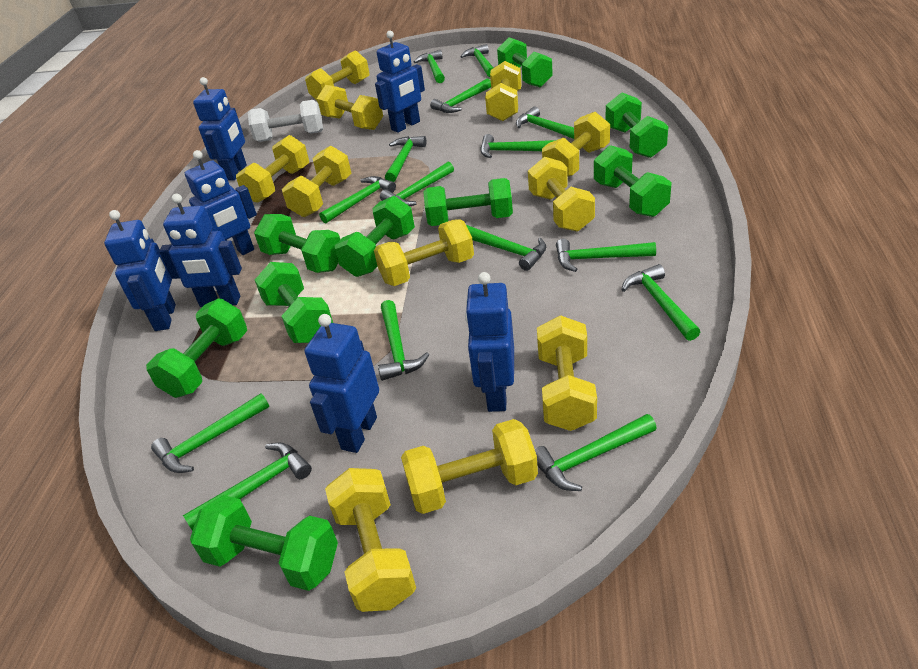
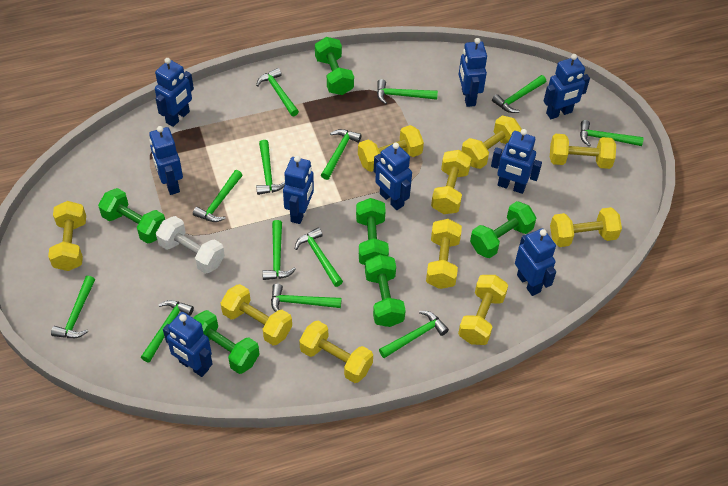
blue robot: [104,210,176,331] [159,194,242,307] [185,150,257,255] [193,77,247,181] [305,314,379,453] [375,31,425,133] [465,272,514,412] = 7 -> [149,126,183,195] [155,58,194,127] [163,312,213,377] [283,156,314,224] [374,142,412,210] [459,38,487,107] [491,129,542,194] [515,228,556,296] [544,54,590,119] = 9
green dumbbell: [146,299,247,398] [190,495,338,591] [254,214,340,273] [255,262,333,343] [335,196,415,277] [423,178,513,226] [497,37,553,88] [594,145,671,217] [605,92,669,158] = 9 -> [98,188,165,244] [194,310,259,374] [315,37,354,95] [356,198,389,265] [365,255,406,327] [470,201,536,258] = 6
green hammer: [151,393,269,473] [183,443,312,531] [319,176,396,223] [378,300,429,381] [380,162,454,206] [385,136,427,182] [414,50,445,83] [430,78,491,113] [460,44,494,77] [466,225,546,271] [481,134,556,158] [516,107,574,139] [535,414,657,491] [556,239,656,272] [622,264,700,341] = 15 -> [51,276,95,338] [141,300,194,362] [193,170,242,222] [256,68,299,116] [256,140,285,195] [263,220,296,280] [271,284,341,312] [295,227,343,287] [321,129,362,180] [377,79,438,104] [379,311,449,358] [492,75,546,113] [580,120,644,146] = 13
yellow dumbbell: [236,135,309,203] [282,146,351,217] [305,50,370,100] [317,85,383,130] [325,468,416,612] [374,219,474,286] [401,419,538,514] [485,61,521,121] [528,157,595,232] [537,315,597,431] [542,112,610,177] = 11 -> [48,201,86,271] [221,284,292,346] [299,321,373,383] [358,125,424,172] [426,219,462,289] [431,150,471,214] [458,275,508,345] [462,115,522,169] [550,134,616,169] [550,207,622,247] = 10

